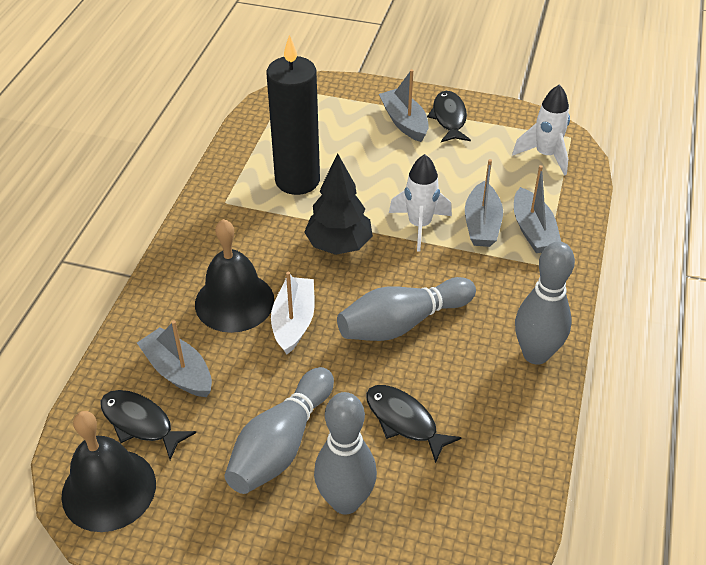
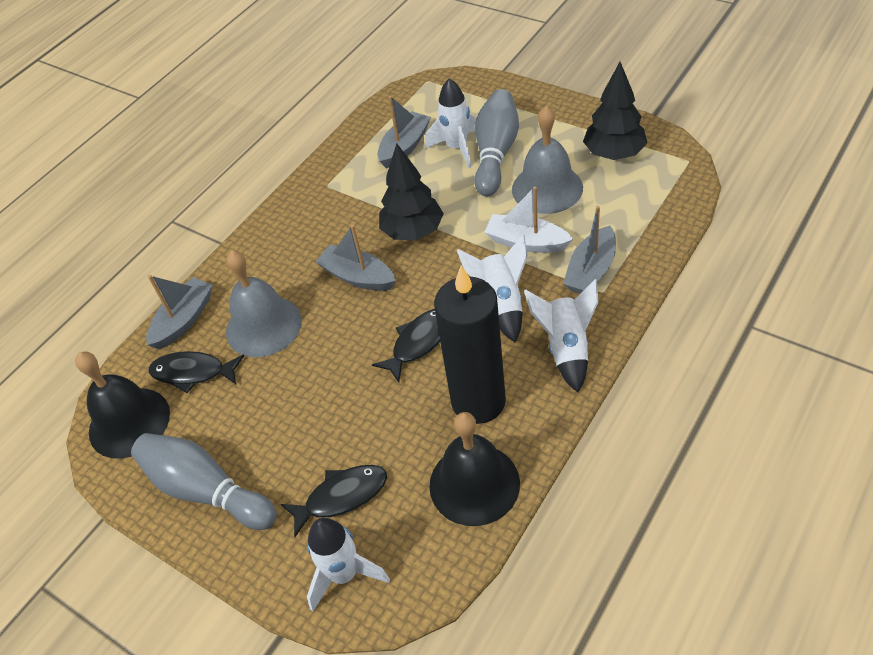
black tree: [304,154,373,255] = 1 -> [379,143,444,240] [583,62,647,160] = 2
grey bell: none = 0 -> [226,250,302,357] [512,106,583,214] = 2
grey bowling pin: [224,367,334,494] [314,392,377,515] [337,277,476,341] [515,241,575,365] = 4 -> [131,433,277,530] [474,89,519,196] = 2
white rocket: [389,154,452,252] [512,84,570,176] = 2 -> [307,518,390,612] [425,78,476,168] [457,235,528,342] [524,279,598,393] = 4

